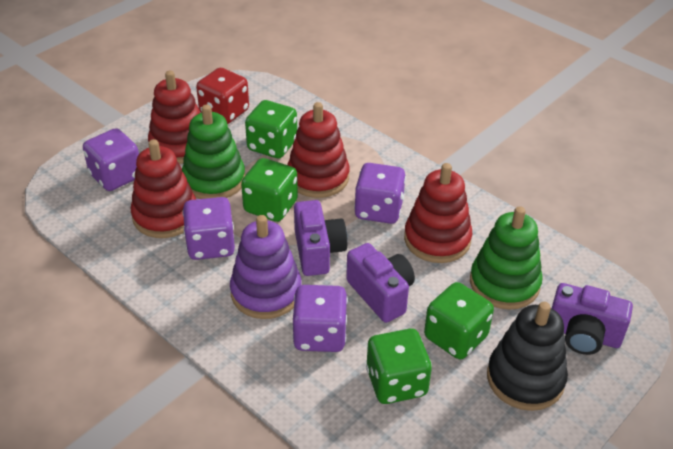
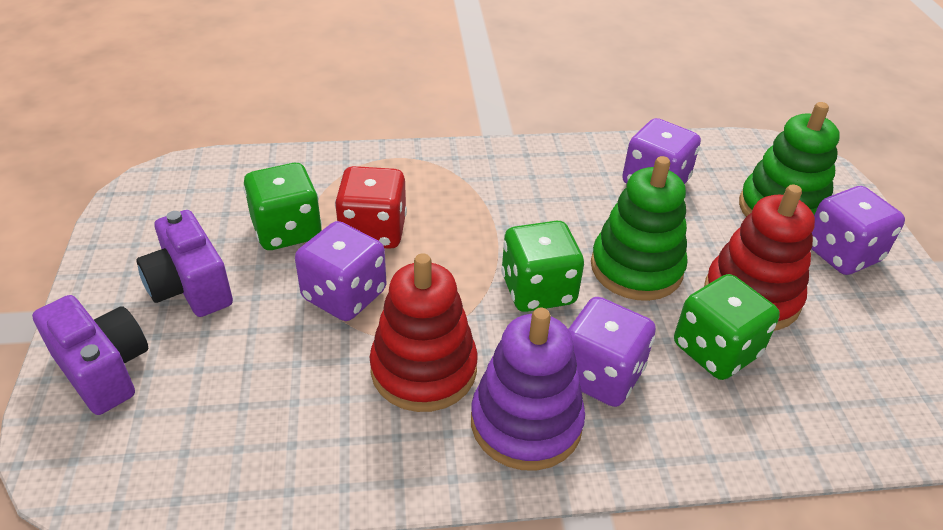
black stacking toy: [487,302,568,411] = 1 -> none = 0
green dice: [241,158,298,222] [245,100,297,158] [366,329,432,404] [424,282,494,359] = 4 -> [243,163,322,250] [501,221,584,312] [674,274,780,380] = 3
purple camera: [294,200,347,276] [346,243,415,323] [552,283,633,355] = 3 -> [32,295,148,415] [136,210,233,317] = 2
red stacking toy: [131,139,196,238] [148,71,200,164] [287,102,350,198] [404,163,472,263] = 4 -> [370,253,478,412] [704,185,815,331] = 2

